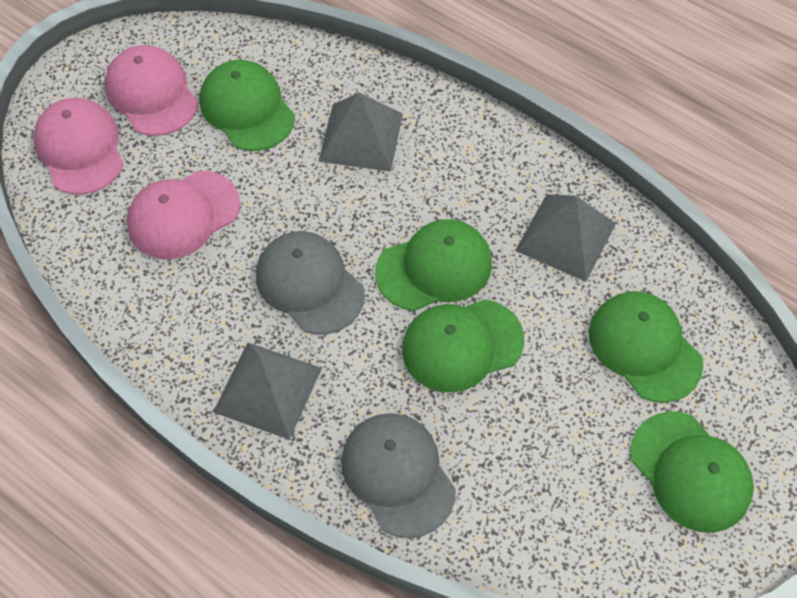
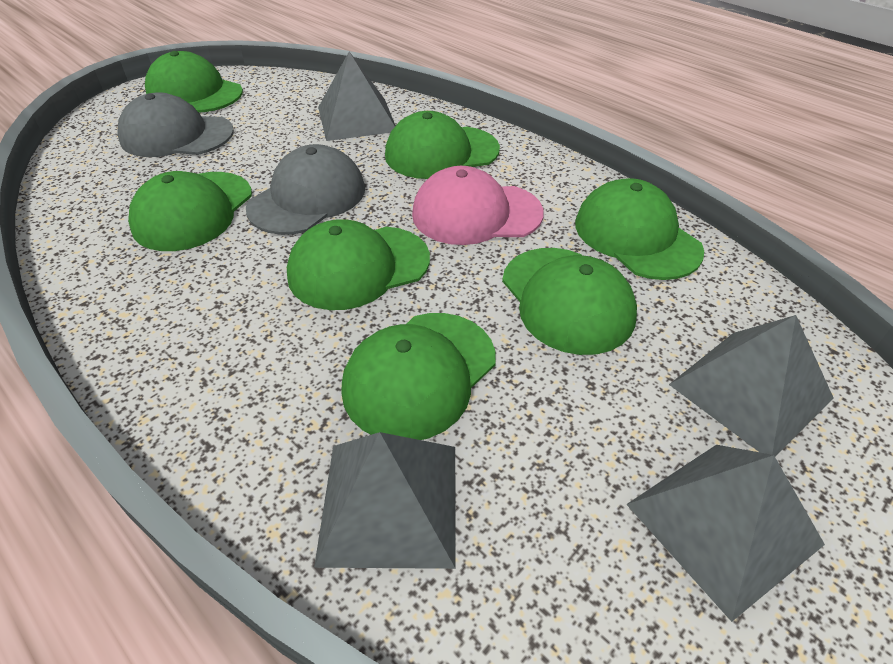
green cap: [200,60,295,151] [375,219,492,311] [402,299,524,393] [589,291,703,403] [630,411,754,533] = 5 -> [128,171,252,251] [145,51,243,112] [287,219,430,310] [342,313,496,440] [385,111,500,179] [502,248,637,355] [575,178,704,280] = 7
grey pyramid: [213,342,322,440] [319,93,403,172] [515,194,616,282] = 3 -> [314,432,456,569] [318,51,396,141] [626,445,825,622] [669,315,833,457] = 4
pink cap: [33,98,124,195] [105,45,198,136] [127,171,240,259] = 3 -> [412,166,544,245] = 1

